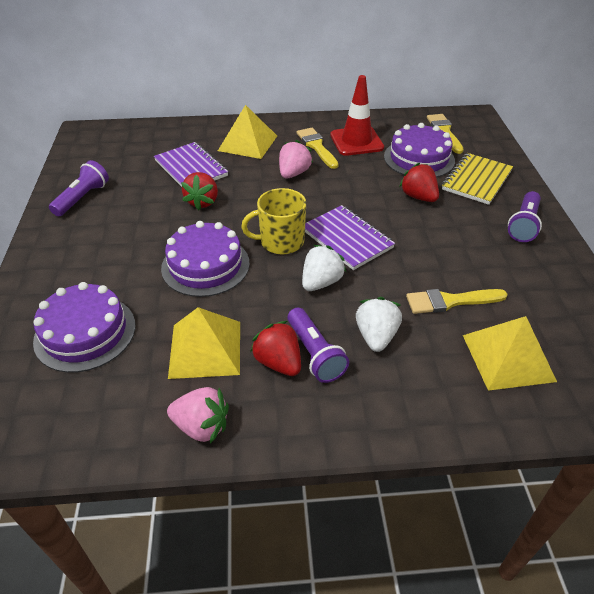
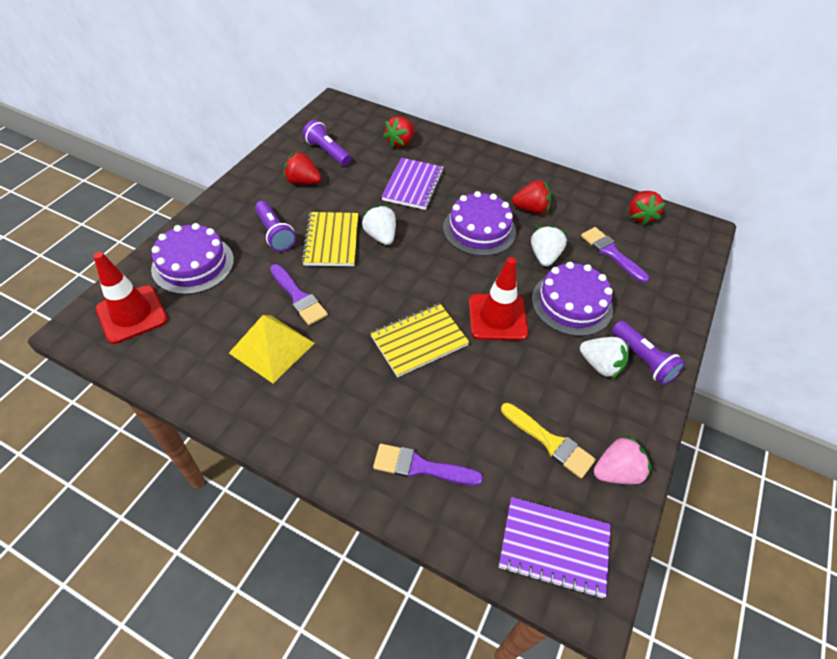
pink strawberry: [167,387,229,443] [279,140,313,178] = 2 -> [594,435,652,484] = 1
purple brush: none = 0 -> [270,264,328,325] [373,444,483,485] [581,227,649,283] = 3
red strawberry: [181,172,218,210] [250,321,301,376] [399,163,439,202] = 3 -> [283,151,321,185] [383,116,414,148] [512,180,551,214] [629,191,666,226] = 4
red traffic cone: [330,75,384,156] = 1 -> [93,252,168,344] [469,257,528,340] = 2
white strawberry: [302,245,346,291] [356,297,402,352] = 2 -> [362,205,396,245] [531,225,567,267] [580,337,629,379] = 3
yellow brush: [297,128,338,169] [406,289,508,314] [427,114,464,154] = 3 -> [501,403,596,479] = 1
yellow mug: [241,188,306,255] = 1 -> none = 0
yellow notebook: [442,153,513,205] = 1 -> [301,212,358,266] [370,303,469,377] = 2
yellow pyramid: [168,307,240,379] [218,105,277,159] [463,316,557,391] = 3 -> [229,315,314,383] = 1

